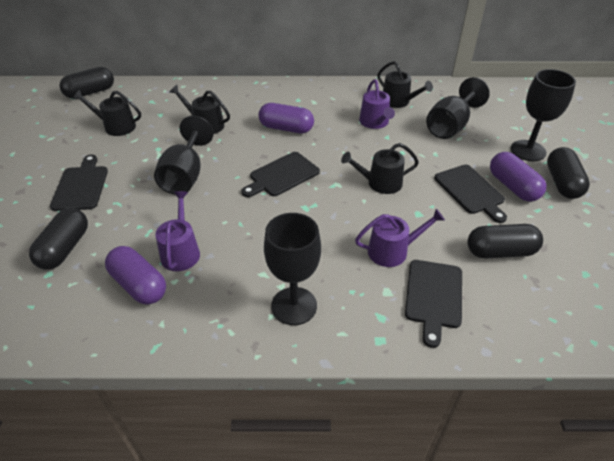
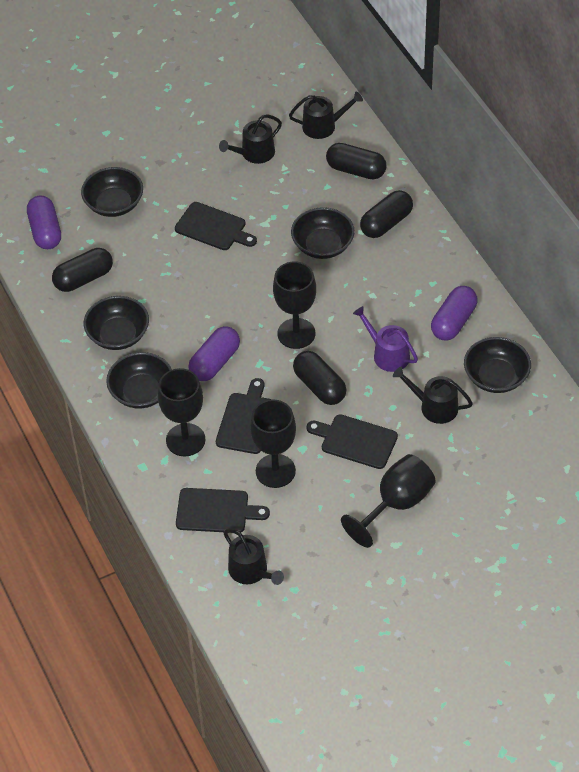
black bowl: none = 0 -> [81,167,143,217] [84,296,149,350] [106,352,172,408] [291,207,355,259] [464,337,531,393] = 5
purple watering can: [155,191,200,271] [355,209,445,267] [359,79,395,129] = 3 -> [353,306,418,372] = 1

